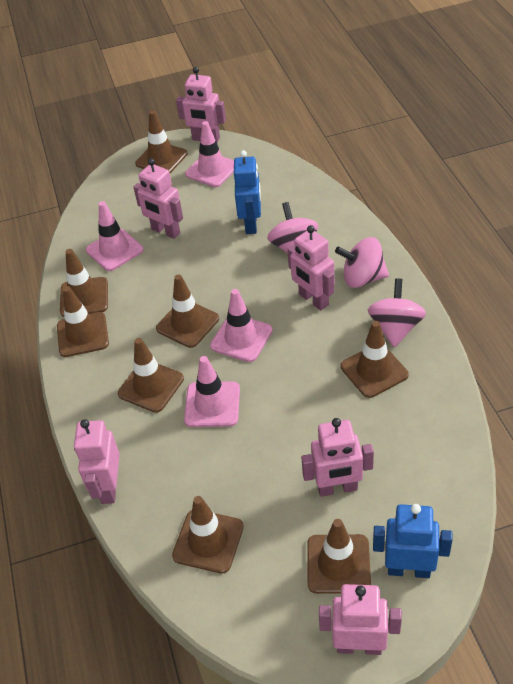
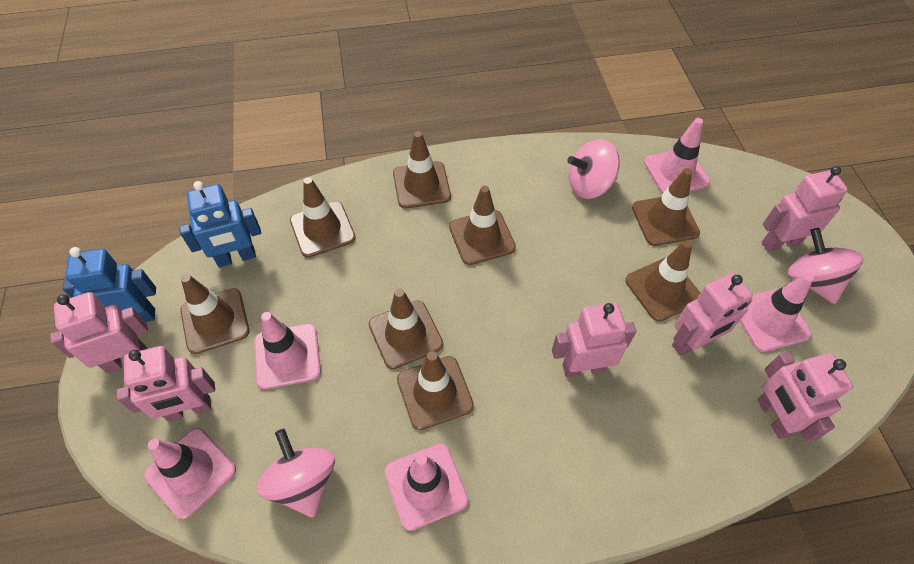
pink traffic cone: [86,201,144,271] [184,356,240,427] [185,121,234,187] [210,289,273,362] = 4 -> [144,428,236,519] [254,312,321,389] [384,443,468,531] [644,118,710,194] [740,273,814,352] = 5

